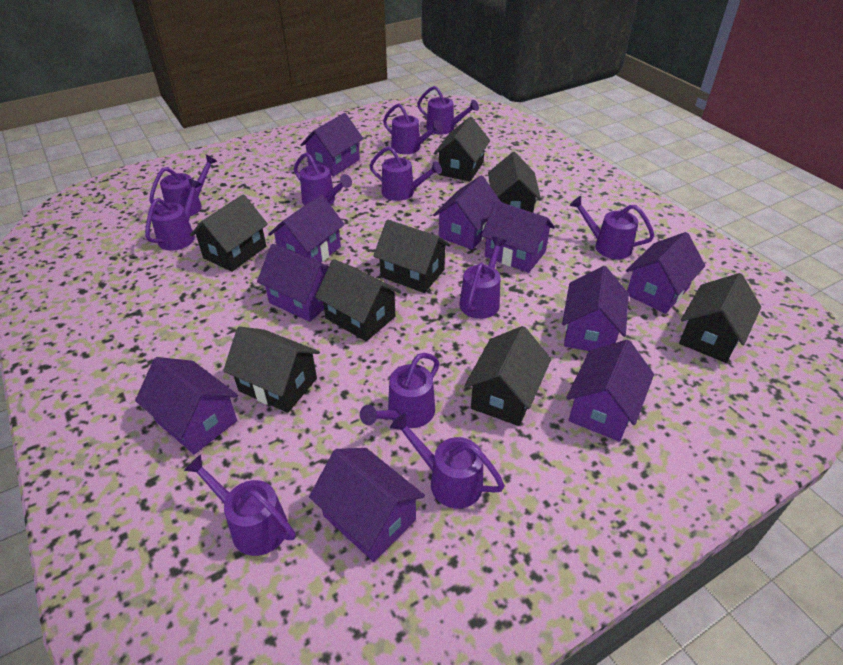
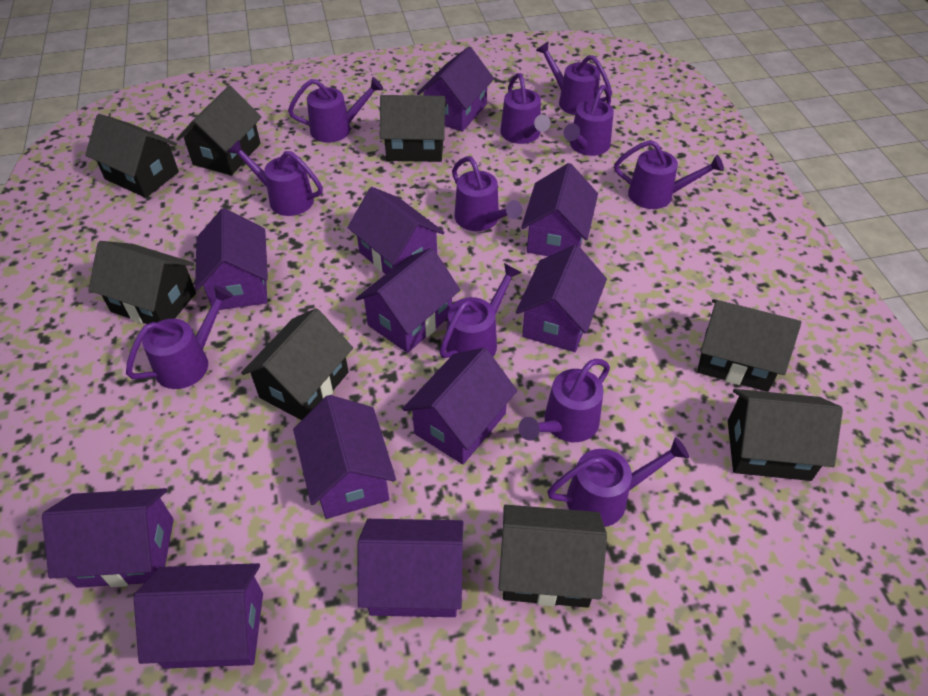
purple house: [135,357,238,454] [257,244,329,322] [268,195,345,263] [300,113,363,176] [309,448,425,562] [433,176,501,250] [481,201,555,273] [562,266,629,351] [566,340,654,442] [626,232,705,314] = 10 -> [42,488,174,588] [134,563,263,669] [195,208,268,310] [293,395,396,519] [347,187,445,274] [356,248,460,353] [358,519,464,617] [402,348,517,464] [417,47,494,132] [516,244,607,352] [521,163,598,256] = 11

